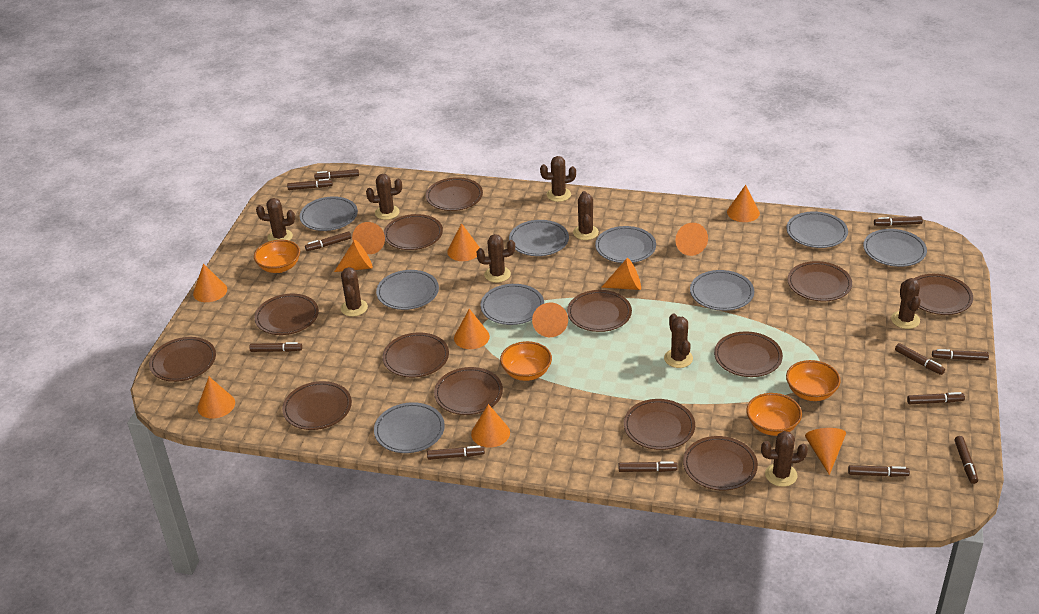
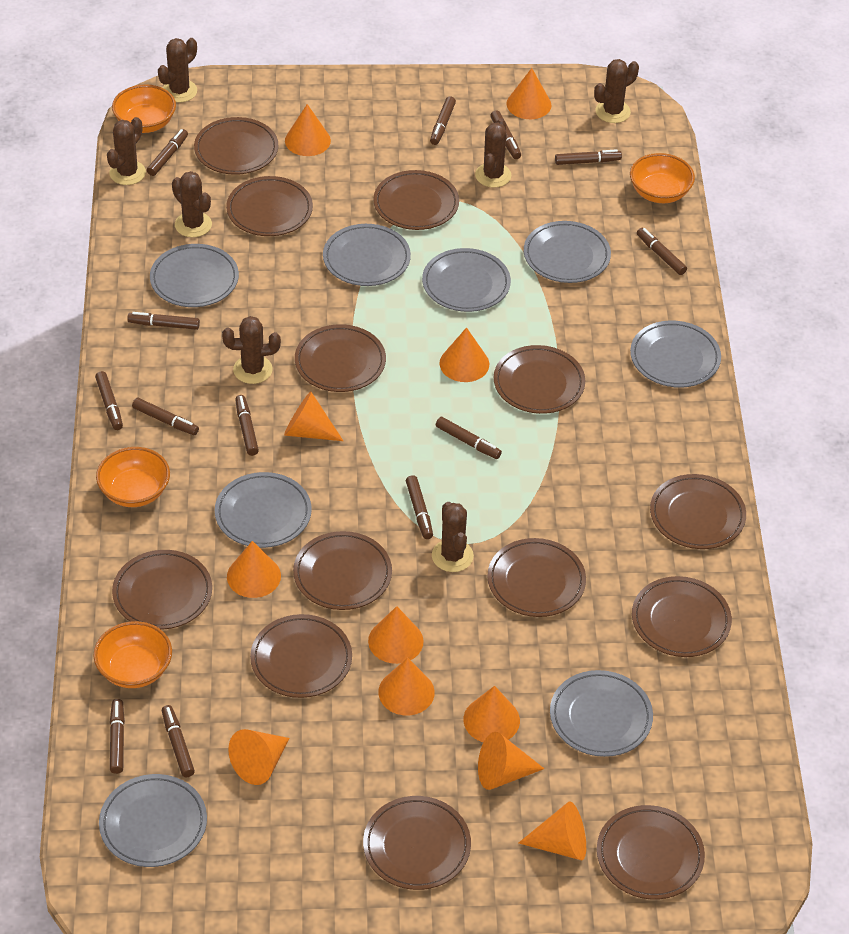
brown cactus: [256,198,295,241] [341,267,368,317] [366,174,402,220] [477,234,515,283] [540,156,576,202] [573,191,599,240] [664,314,693,368] [761,431,808,487] [891,278,921,329] = 9 -> [107,117,146,185] [158,38,197,102] [172,171,212,237] [222,316,281,384] [432,502,474,572] [475,118,511,188] [594,59,639,123] = 7
brown marker: [249,342,302,352] [287,179,333,190] [305,231,351,251] [314,169,359,180] [427,446,485,460] [619,461,678,472] [848,465,910,477] [874,216,923,226] [895,343,945,375] [907,392,965,404] [932,349,989,361] [954,436,978,484] = 12 -> [95,371,123,430] [110,699,125,774] [127,312,200,330] [132,398,199,435] [147,129,188,176] [162,705,195,777] [235,395,259,456] [406,475,433,539] [430,96,456,145] [436,417,502,459] [490,110,521,159] [555,149,622,165] [637,228,687,275] = 13
grey plate: [299,196,358,231] [374,402,445,453] [376,270,439,310] [480,284,544,325] [509,220,569,256] [595,226,656,263] [690,270,754,311] [787,211,848,248] [863,229,927,267] = 9 -> [99,774,207,867] [150,244,239,307] [215,472,312,548] [323,224,411,286] [422,248,511,312] [524,221,611,283] [550,670,653,757] [630,320,721,388] = 8
orange cone: [193,264,227,302] [197,377,235,419] [334,240,373,272] [352,222,385,254] [447,223,480,261] [454,309,490,349] [471,404,510,448] [532,303,568,337] [601,258,641,290] [675,223,708,256] [727,185,760,222] [805,428,846,475] = 12 -> [227,541,281,598] [228,729,289,785] [284,391,343,441] [285,104,331,156] [368,606,424,664] [378,658,435,715] [440,327,489,382] [463,686,520,742] [478,732,544,790] [507,68,551,119] [519,801,586,860] = 11

